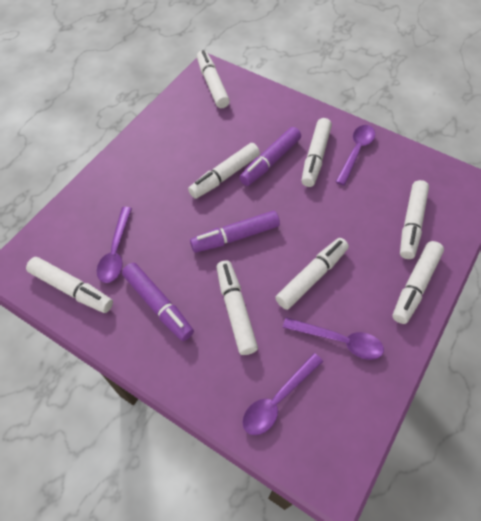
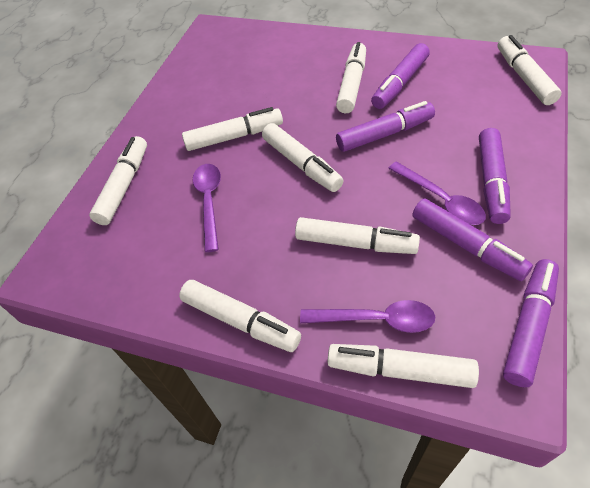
purple marker: [122,263,194,341] [190,211,280,253] [239,127,301,186] = 3 -> [336,101,435,152] [371,43,430,109] [412,199,533,281] [479,128,511,224] [503,259,559,387] = 5
purple spoon: [97,207,132,283] [242,353,323,435] [283,317,384,360] [336,125,375,185] = 4 -> [192,164,221,252] [300,300,435,333] [388,162,486,225] = 3

